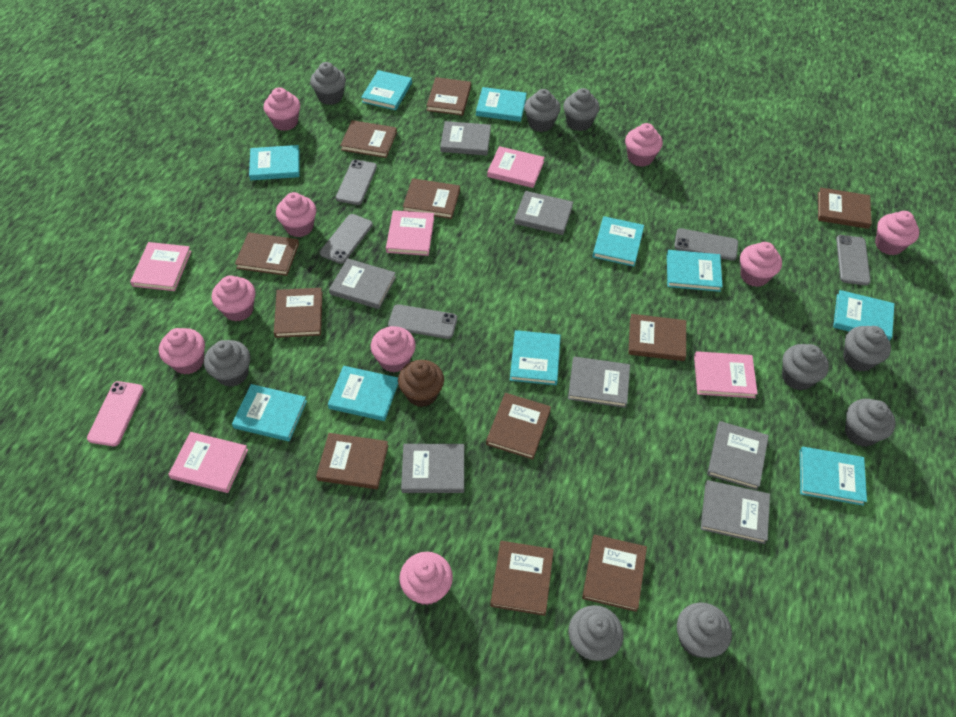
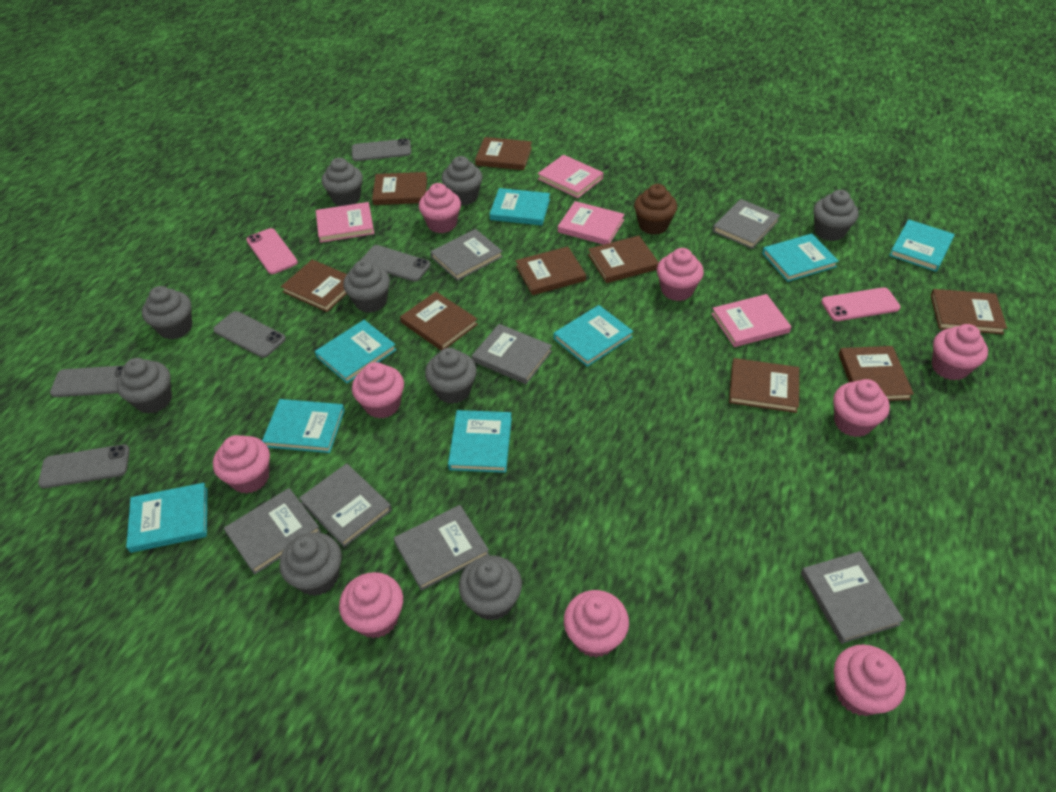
brown book: [235,232,299,276] [274,288,322,338] [316,433,388,489] [340,120,397,158] [403,178,460,219] [426,77,471,116] [486,393,551,460] [490,541,554,616] [582,535,647,612] [628,314,686,361] [818,187,872,229] = 11 -> [281,260,347,312] [372,172,427,205] [400,292,478,350] [475,137,532,170] [516,246,586,295] [588,236,659,283] [729,358,799,413] [839,346,914,401] [931,289,1007,334] = 9
pink book: [130,242,192,291] [168,432,248,493] [386,210,434,256] [487,146,545,188] [694,351,758,398] = 5 -> [316,202,374,243] [538,155,603,198] [558,201,625,245] [711,294,791,347] = 4
pink phone: [87,381,144,446] = 1 -> [246,228,298,274] [821,287,901,321] = 2
turquoise book: [232,384,307,441] [249,145,300,180] [328,366,398,421] [361,70,412,110] [476,87,527,122] [510,330,561,385] [593,216,644,266] [667,250,723,292] [800,447,867,506] [833,290,894,341] = 10 -> [126,483,208,553] [262,399,345,453] [315,320,396,383] [448,410,512,473] [490,188,550,225] [554,305,633,367] [762,234,839,282] [889,219,955,272] = 8

